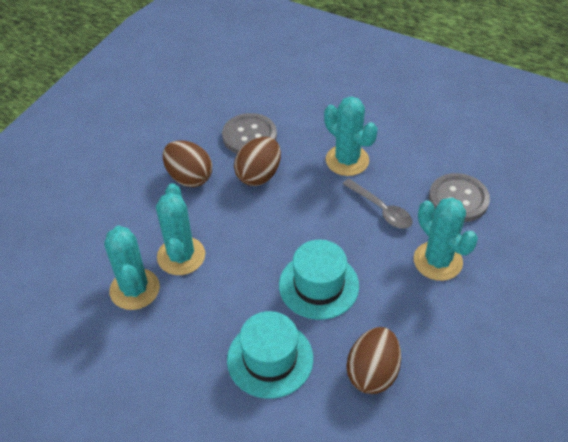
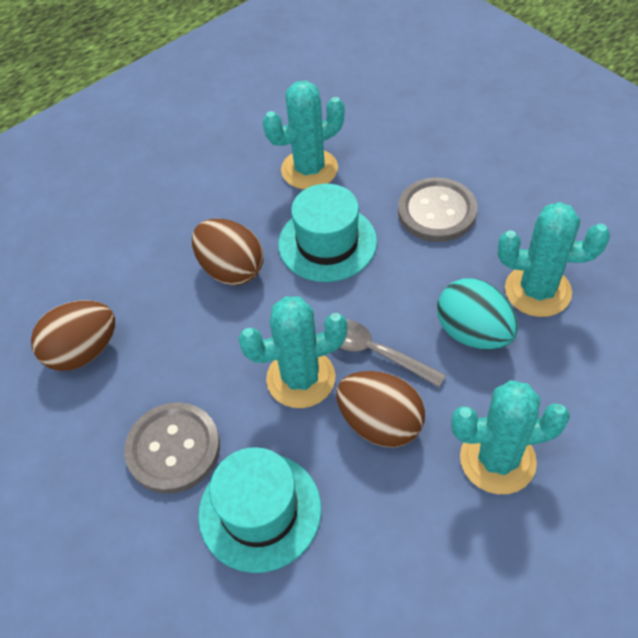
turquoise egg: none = 0 -> [437,278,518,350] = 1

